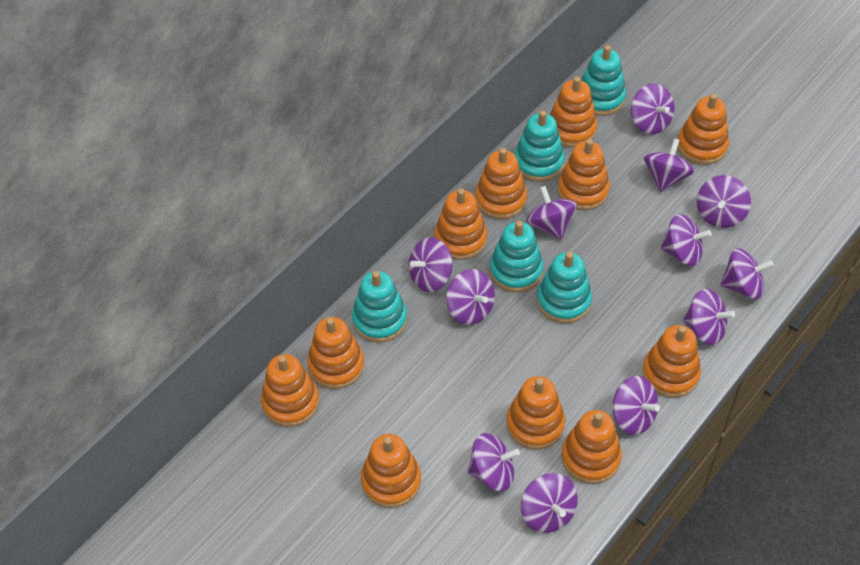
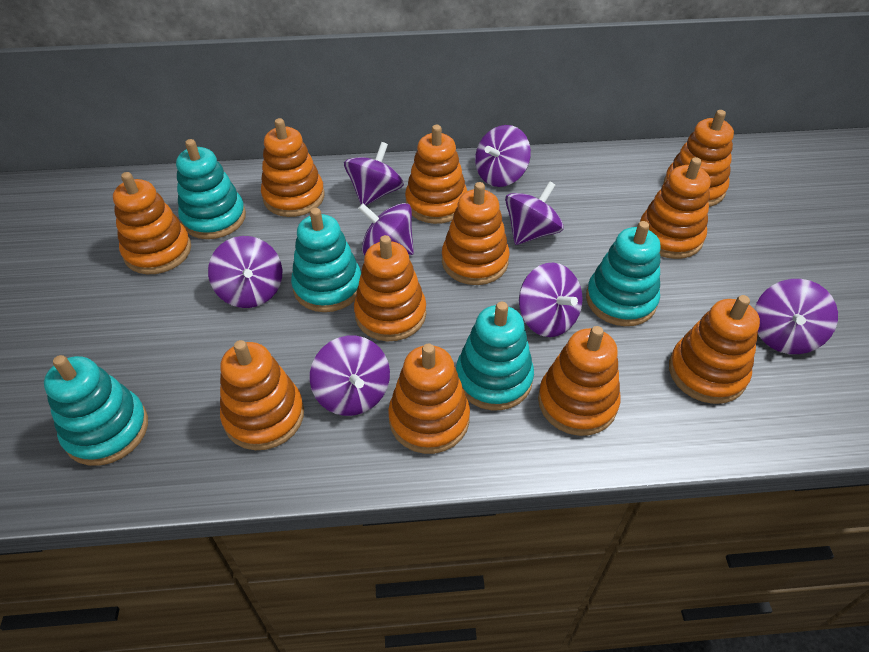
purple spinning top: [409,237,452,292] [446,269,495,325] [468,433,520,491] [521,473,578,533] [526,186,577,240] [613,376,660,435] [631,84,674,134] [644,138,694,192] [661,214,712,267] [683,289,735,345] [697,175,751,228] [720,248,774,300] = 12 -> [208,236,282,308] [310,336,390,416] [344,142,404,205] [358,203,414,256] [475,125,531,187] [505,181,564,245] [519,263,583,337] [755,279,838,354] = 8

